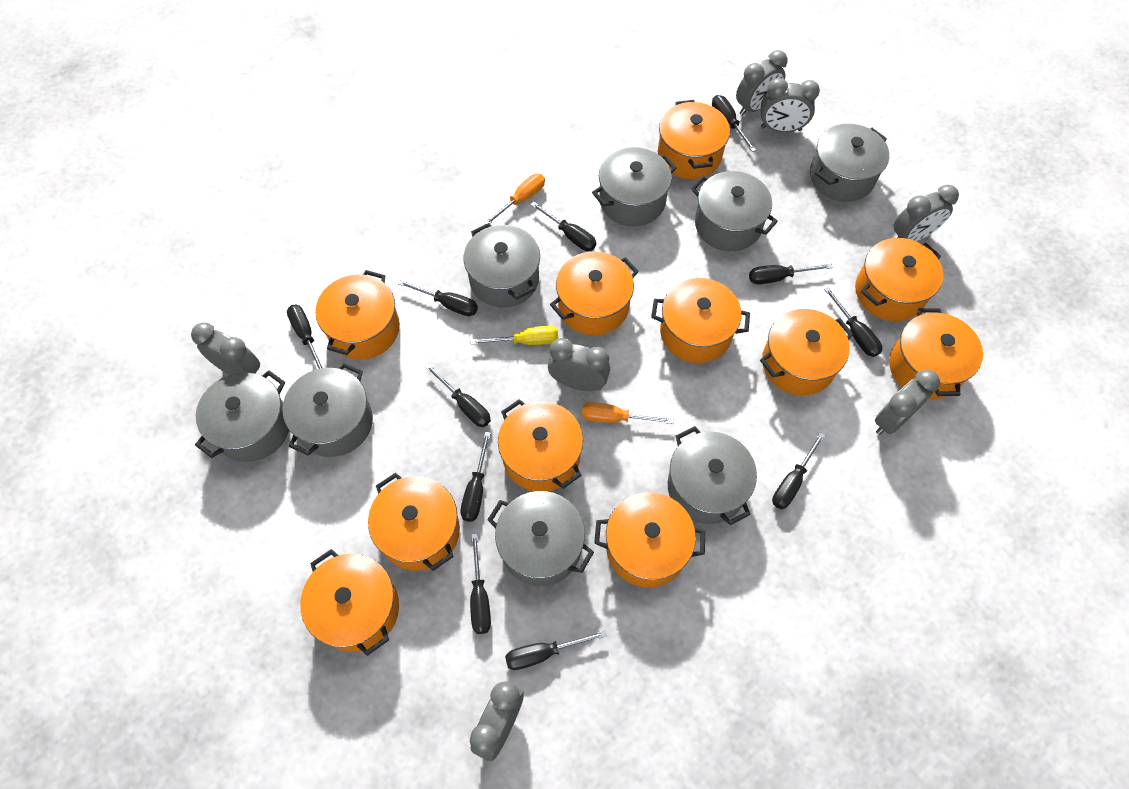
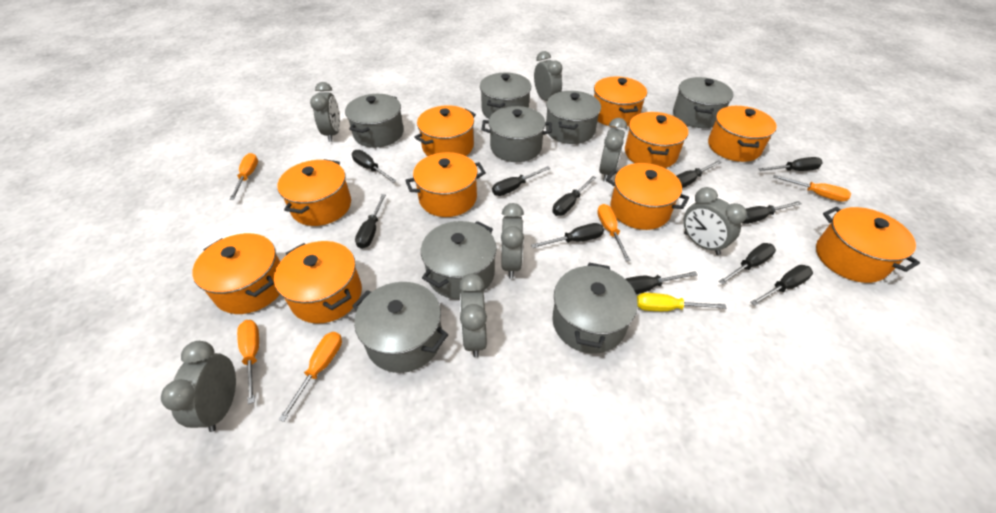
orange pot: [300,549,399,656] [316,270,400,359] [368,473,460,571] [498,399,583,492] [550,251,639,336] [594,492,705,587] [651,278,750,363] [658,100,730,179] [760,309,853,395] [855,238,943,321] [889,308,983,399] = 11 -> [192,233,280,314] [274,241,362,324] [277,159,351,226] [405,152,486,217] [414,105,476,156] [594,76,647,127] [606,163,689,230] [625,112,688,168] [708,106,777,162] [816,207,920,283] = 10
orange screwdriver: [484,174,545,224] [582,402,674,424] = 2 -> [230,153,258,200] [237,320,259,404] [278,332,342,422] [597,204,631,261] [773,175,851,202] = 5

